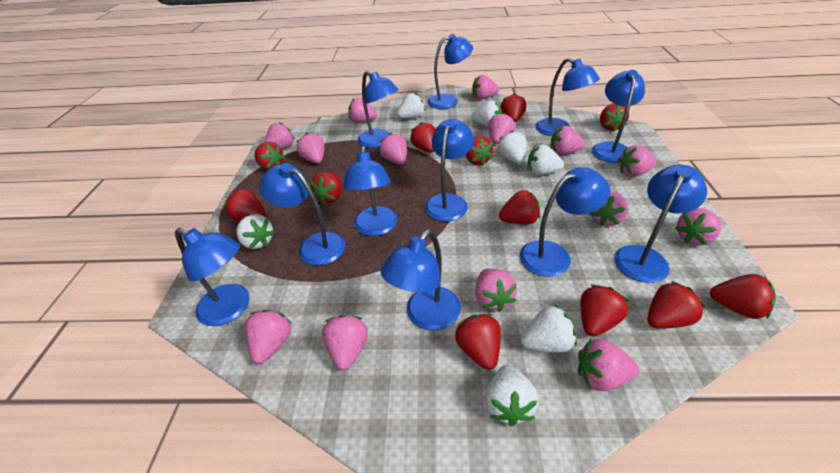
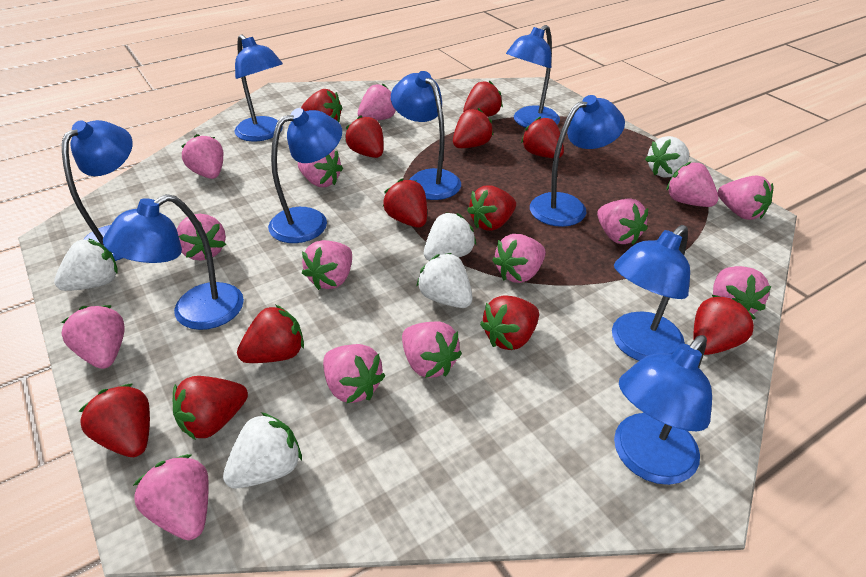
blue lamp: [175,228,250,326] [259,163,345,266] [343,146,398,236] [358,71,399,148] [381,229,461,331] [425,119,474,222] [428,34,473,109] [520,167,610,277] [535,58,600,136] [592,70,645,163] [614,165,707,283] = 11 -> [62,120,133,261] [103,194,244,330] [234,34,283,142] [268,108,342,243] [391,71,461,200] [506,25,560,128] [530,95,625,227] [612,225,690,361] [614,335,712,485] = 9
white strawberry: [236,214,275,249] [397,93,425,119] [472,100,502,126] [485,365,539,426] [497,131,527,164] [521,305,577,352] [527,145,564,175] = 7 -> [54,238,118,291] [223,412,302,488] [416,253,473,308] [424,212,477,261] [645,136,689,177] = 5

